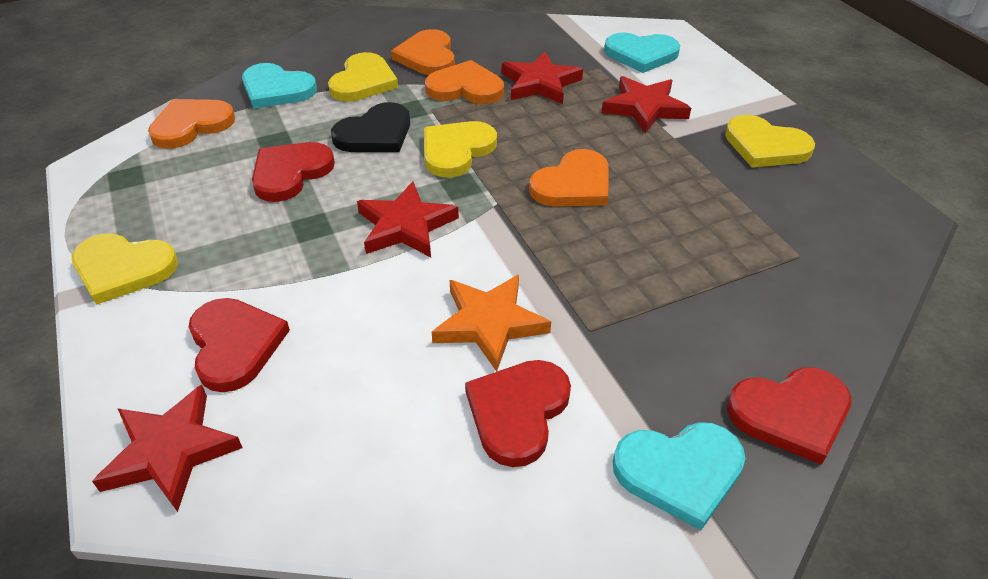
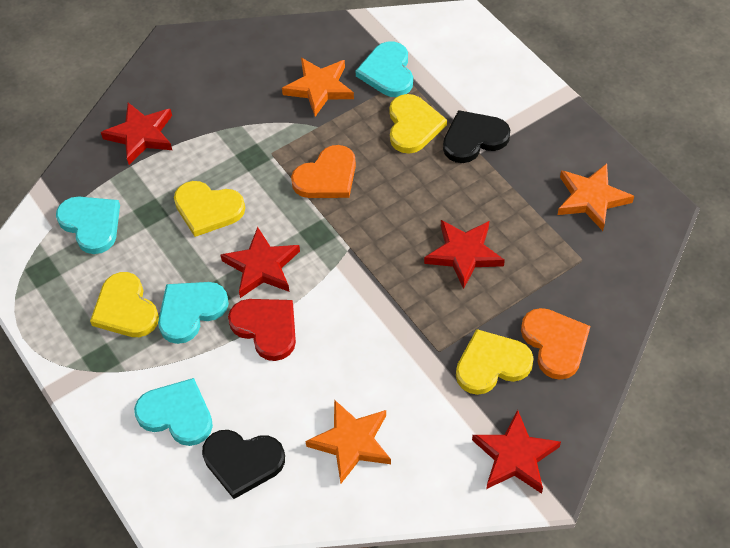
black heart: [331,102,410,152] = 1 -> [202,430,285,499] [443,110,510,163] = 2
orange heart: [148,99,235,149] [391,29,455,75] [425,60,504,104] [529,149,609,206] = 4 -> [291,145,356,198] [521,308,590,380] = 2
orange star: [432,275,551,372] = 1 -> [282,58,354,117] [305,400,391,483] [558,163,634,231] = 3
red heart: [189,298,290,392] [252,142,335,202] [465,360,571,467] [727,368,852,465] = 4 -> [228,299,296,361] = 1
turquoise heart: [242,63,317,108] [604,33,680,73] [613,422,746,530] = 3 -> [56,197,120,254] [134,378,213,446] [158,282,229,344] [356,42,413,97] = 4

